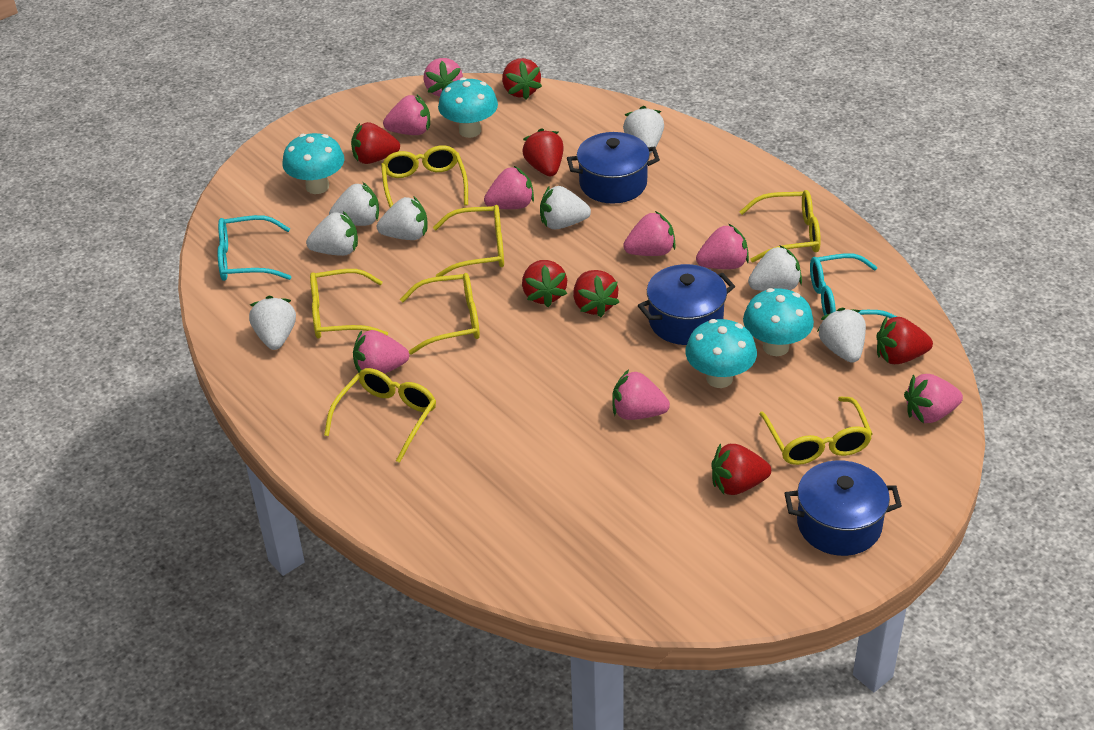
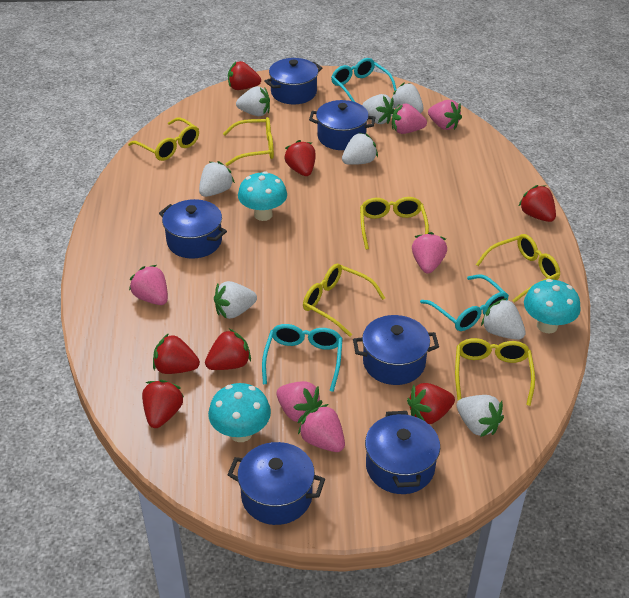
blue pot: [567,132,660,204] [638,264,735,345] [785,460,902,556] = 3 -> [159,199,227,259] [227,442,325,525] [264,58,322,104] [309,100,376,150] [353,315,439,385] [365,411,440,494] = 6
pink strawberry: [353,330,409,374] [383,95,430,135] [423,58,463,97] [484,165,534,209] [612,369,670,420] [623,211,676,256] [696,223,749,269] [904,374,963,423] = 8 -> [129,265,168,305] [276,381,322,423] [298,404,345,452] [392,103,427,134] [412,232,447,274] [428,100,462,130] = 6
turquoise glasses: [218,215,291,281] [810,253,897,319] = 2 -> [262,324,343,392] [331,58,397,102] [420,274,509,331] = 3
turquoise mushroom: [282,133,344,194] [438,77,498,138] [685,319,757,388] [743,288,814,356] = 4 -> [208,383,271,442] [238,171,287,221] [524,279,581,334] = 3
yellow glasses: [310,269,388,339] [324,368,436,463] [381,145,468,208] [400,273,480,355] [433,205,504,277] [739,190,821,262] [759,396,873,465] = 7 -> [128,118,199,161] [223,117,274,166] [303,264,385,337] [360,197,429,250] [455,338,535,406] [476,234,560,303] = 6

